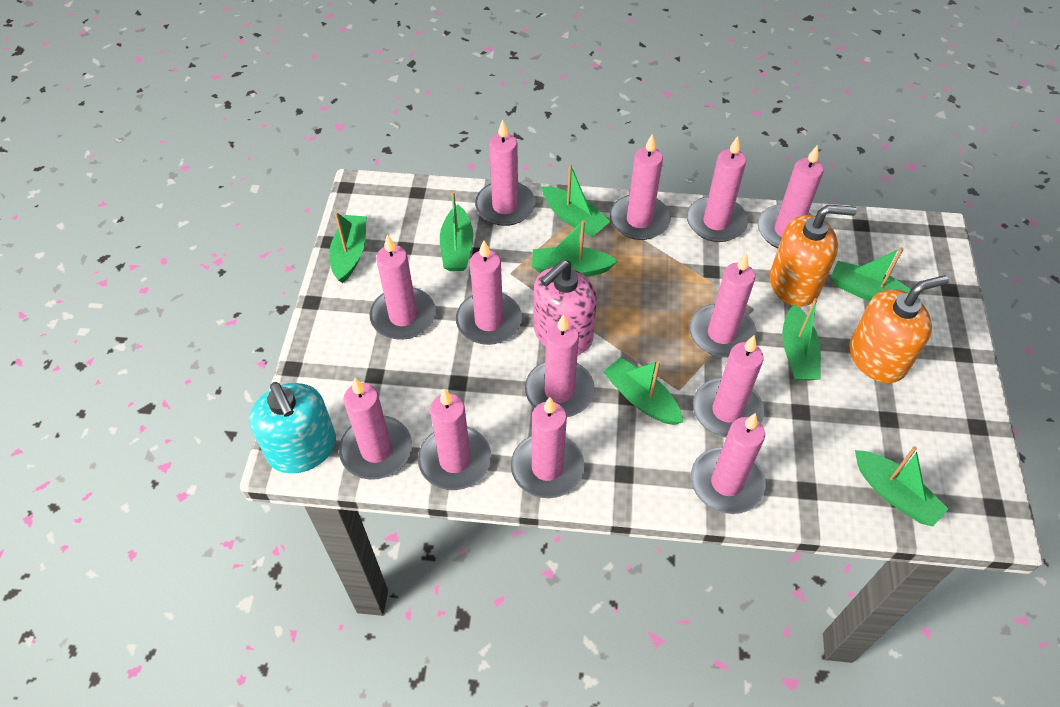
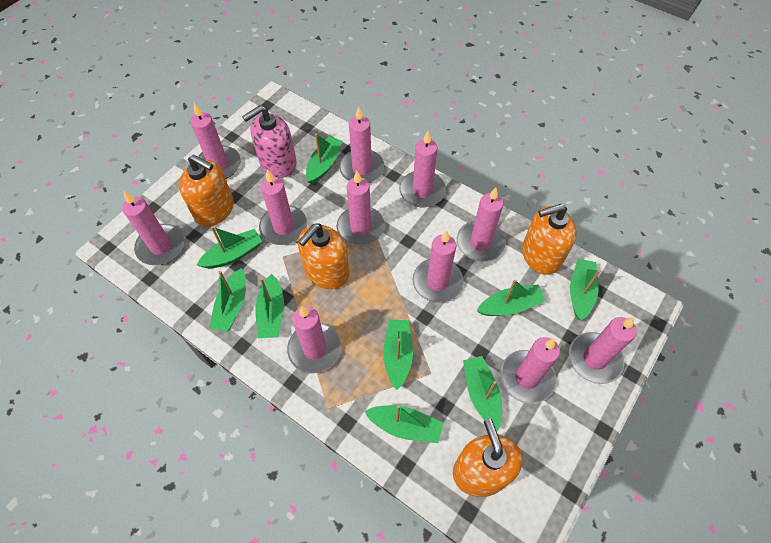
green boat: [329,212,367,283] [440,192,473,271] [532,220,618,277] [542,164,611,237] [604,357,683,425] [782,298,821,380] [831,247,920,302] [855,446,948,527] = 8 -> [197,226,262,268] [209,268,246,332] [255,274,284,338] [306,133,343,184] [364,405,443,443] [383,320,413,390] [463,356,502,431] [477,280,546,316] [570,258,600,321] = 9
orange soap dispenser: [770,204,857,307] [849,275,949,383] = 2 -> [179,155,234,226] [298,223,349,289] [453,419,523,497] [522,204,577,275] = 4
pink candle: [339,378,412,480] [370,235,436,340] [418,389,491,490] [456,240,522,345] [475,119,535,226] [511,397,584,498] [525,314,595,417] [610,134,671,240] [687,136,748,242] [689,253,757,358] [691,413,766,514] [693,335,764,438] [758,145,824,248] = 13 -> [122,191,184,265] [190,103,241,179] [259,170,307,245] [287,306,342,373] [337,171,385,246] [339,106,385,183] [399,131,446,207] [413,230,464,303] [457,187,506,262] [500,337,560,404] [569,317,637,384] = 11
turquoise soap dispenser: [249,382,336,474] = 1 -> none = 0

